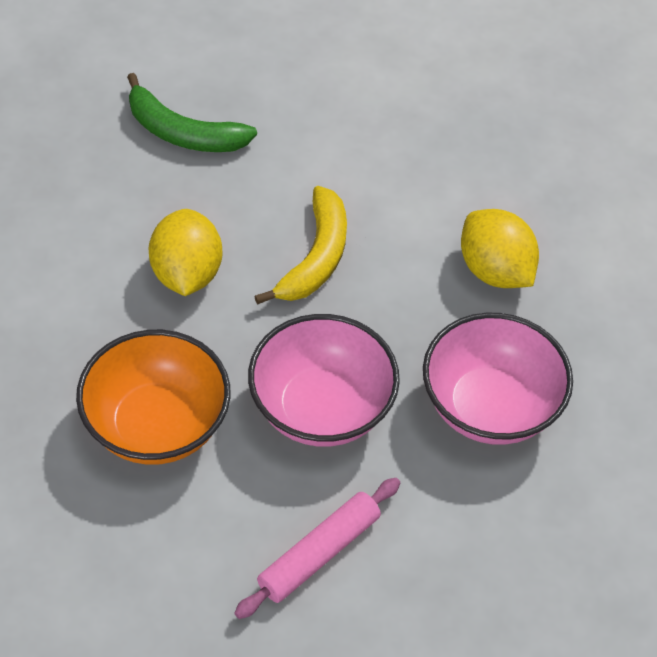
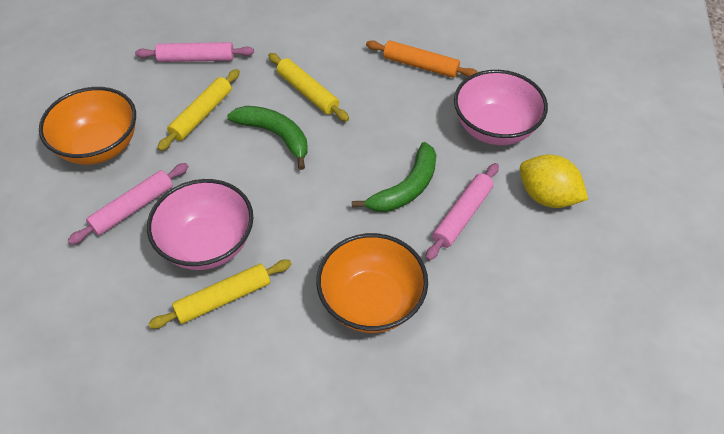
green banana: [127,73,257,152] = 1 -> [227,106,308,170] [352,142,437,212] = 2
orange bowl: [76,330,230,465] = 1 -> [39,87,136,165] [316,233,428,333] = 2
orange rolling pin: none = 0 -> [366,40,478,78] = 1
pink rolling pin: [234,478,400,619] = 1 -> [68,163,189,245] [135,42,254,62] [426,163,499,261] = 3
yellow banana: [254,186,347,305] = 1 -> none = 0
yellow lemon: [148,209,222,296] [461,209,539,288] = 2 -> [520,155,588,208] = 1
yellow rolling pin: none = 0 -> [148,260,292,329] [157,69,240,151] [268,53,349,121] = 3

